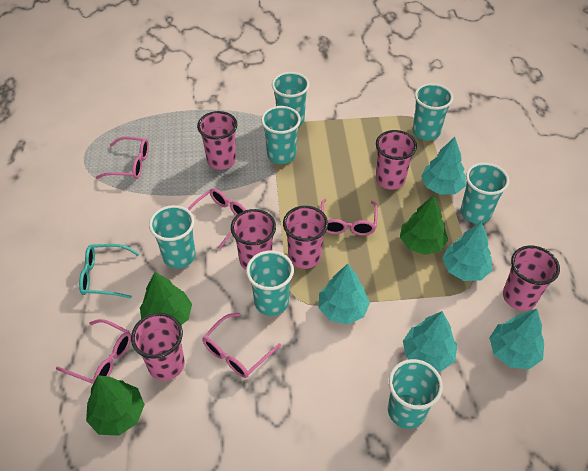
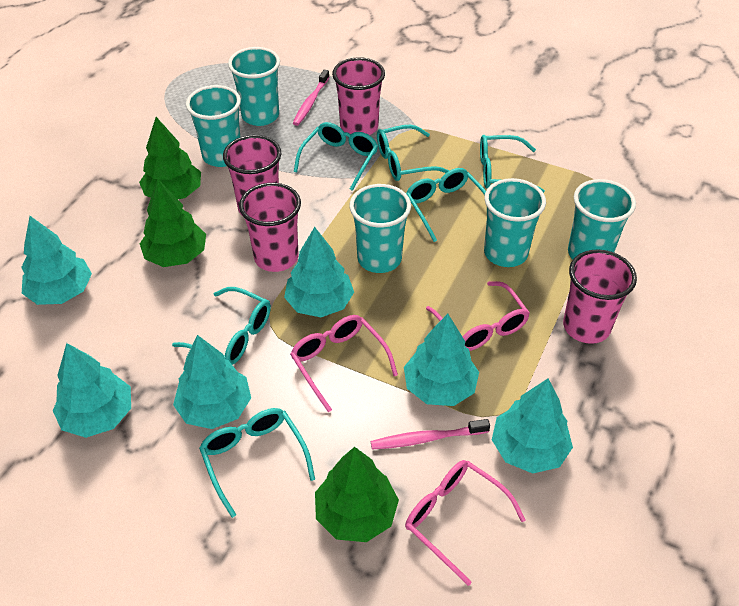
pink cup: [131,313,185,381] [197,111,237,170] [231,209,276,270] [283,206,328,269] [376,130,417,190] [503,246,560,310] = 6 -> [223,135,281,215] [239,183,301,272] [332,57,385,135] [563,249,637,344] = 4
pink glasses: [56,319,131,384] [96,136,149,179] [188,188,246,249] [203,313,281,378] [321,198,378,236] = 5 -> [290,315,398,412] [405,460,525,586] [426,281,530,351] = 3
pink toothbrush: none = 0 -> [293,70,329,126] [371,419,490,449] = 2
turquoise cup: [149,205,196,269] [246,251,294,316] [261,106,301,164] [272,72,310,127] [388,359,443,429] [413,83,454,140] [461,163,509,224] = 7 -> [186,85,241,167] [228,47,280,126] [349,184,411,273] [484,178,546,267] [568,179,636,260] = 5
turquoise glasses: [79,244,139,299] = 1 -> [172,287,271,365] [199,408,315,518] [294,122,378,191] [377,125,450,181] [406,168,486,242] [480,135,545,193] = 6
turquoise tree: [318,264,370,324] [403,311,457,372] [421,137,466,195] [442,222,492,281] [489,309,544,369] = 5 -> [21,216,92,305] [53,343,131,438] [173,335,251,429] [284,227,354,317] [404,314,479,406] [492,378,573,473] = 6

